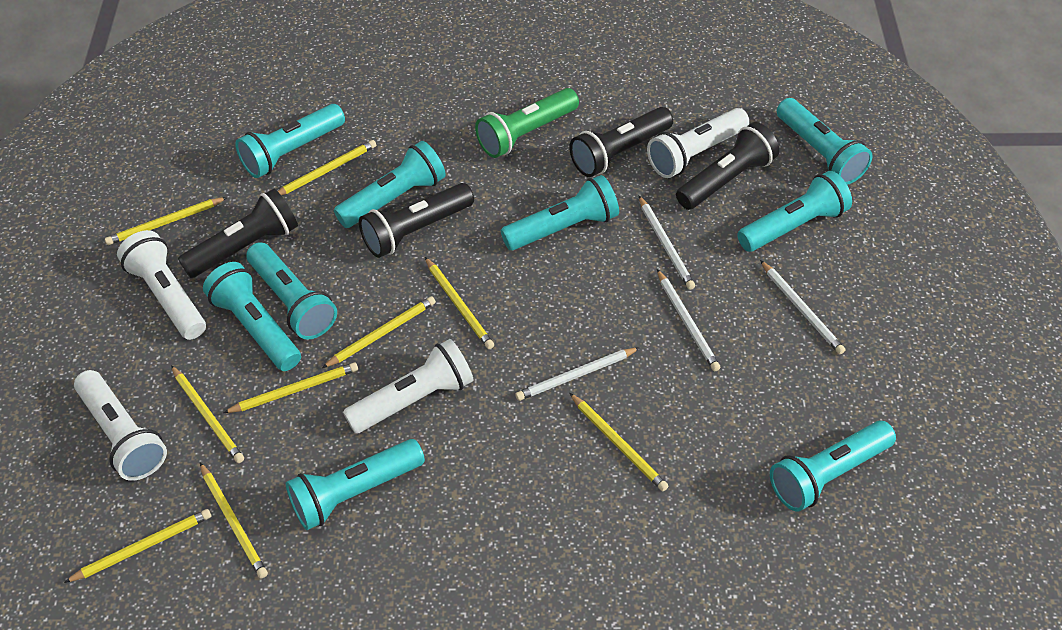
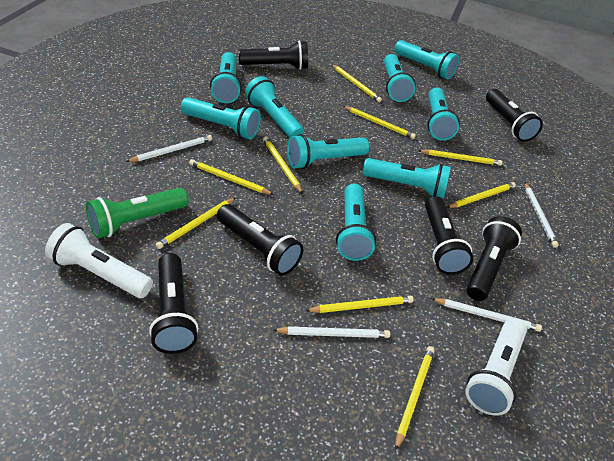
black flashlight: [178,189,298,278] [359,183,474,258] [569,107,673,177] [676,122,779,210] = 4 -> [149,253,198,354] [217,204,303,276] [238,40,308,70] [425,196,473,275] [467,216,522,301] [486,89,543,142] = 6
white flashlight: [74,370,167,481] [117,230,206,340] [343,339,474,434] [647,108,749,178] = 4 -> [45,223,153,298] [465,318,527,415] = 2

